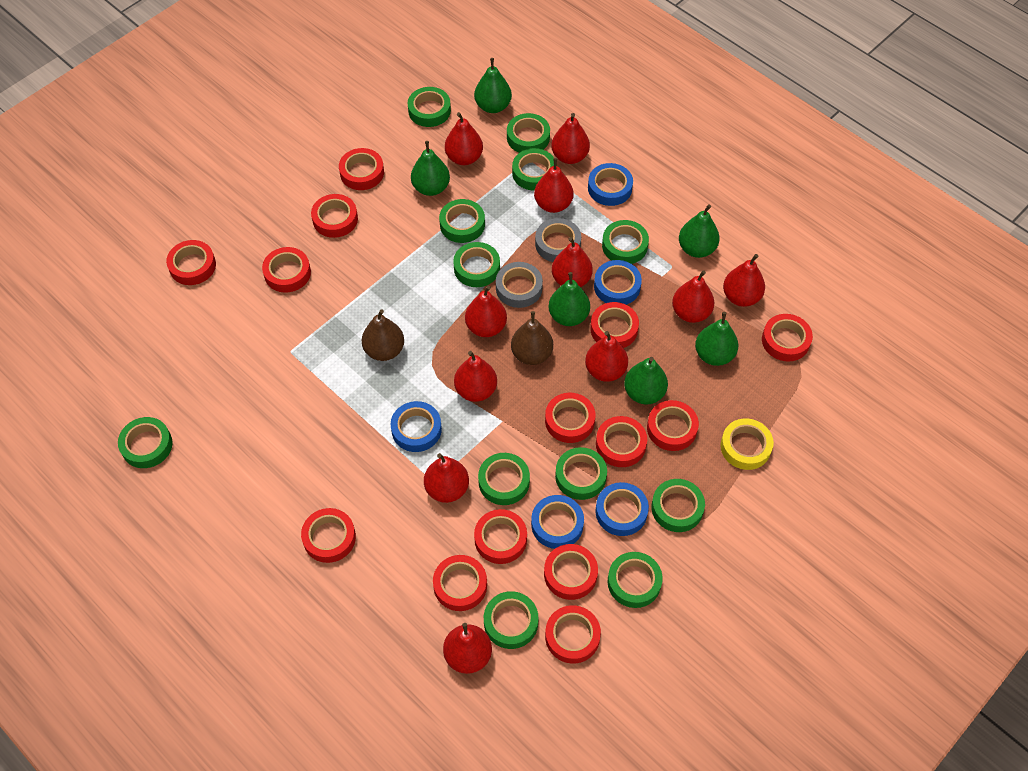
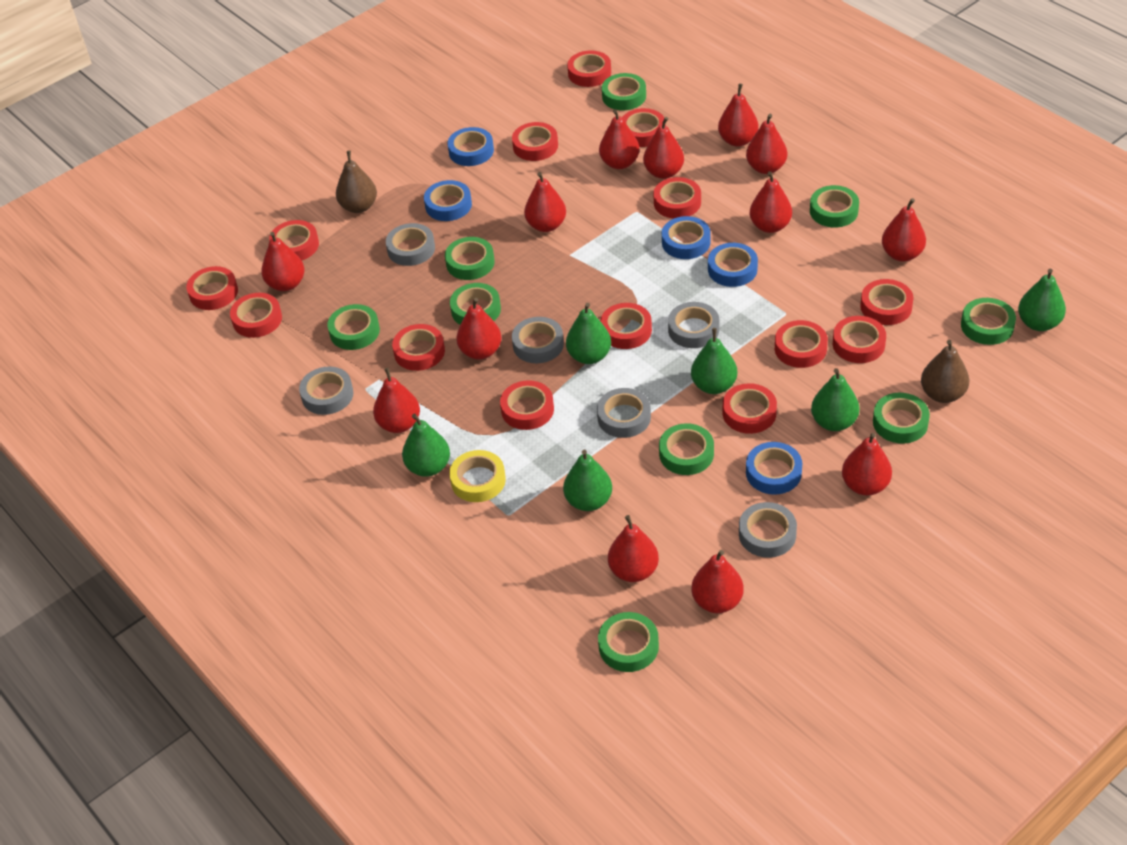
green tape: [118,417,173,468] [407,87,451,127] [439,199,485,243] [453,242,500,287] [478,453,530,505] [484,591,538,649] [507,113,550,153] [512,148,557,191] [555,447,607,500] [602,220,649,264] [607,552,663,608] [651,479,705,532] = 12 -> [328,304,380,350] [445,237,495,280] [450,283,501,325] [598,612,659,672] [602,73,646,110] [659,423,714,475] [810,185,859,227] [873,393,930,444] [961,298,1016,345] = 9
grey tape: [496,262,543,308] [535,218,581,262] = 2 -> [299,367,354,415] [386,223,435,266] [512,317,564,363] [597,388,651,438] [668,302,719,348] [739,502,797,558] = 6
red pear: [424,453,469,503] [443,623,492,674] [445,112,483,165] [454,351,497,402] [465,286,507,337] [534,158,574,213] [551,113,590,164] [552,237,593,287] [585,331,628,382] [672,270,715,323] [723,254,765,307] = 11 -> [261,232,305,291] [373,367,420,433] [456,298,502,360] [524,172,566,232] [599,109,640,169] [608,515,659,582] [643,117,684,179] [691,550,744,613] [718,83,758,147] [746,114,787,174] [750,171,792,233] [842,433,892,495] [882,198,926,262] = 13

